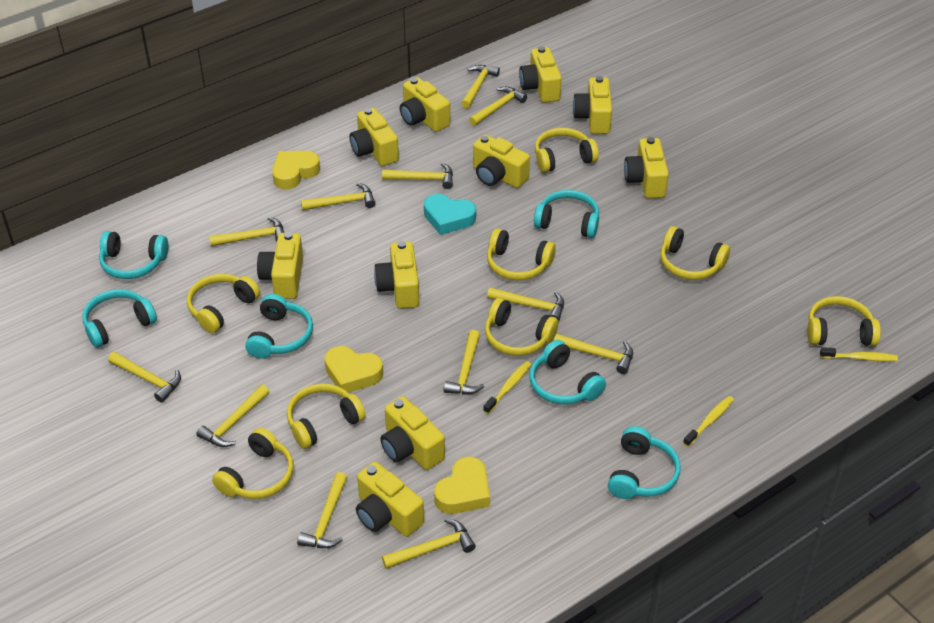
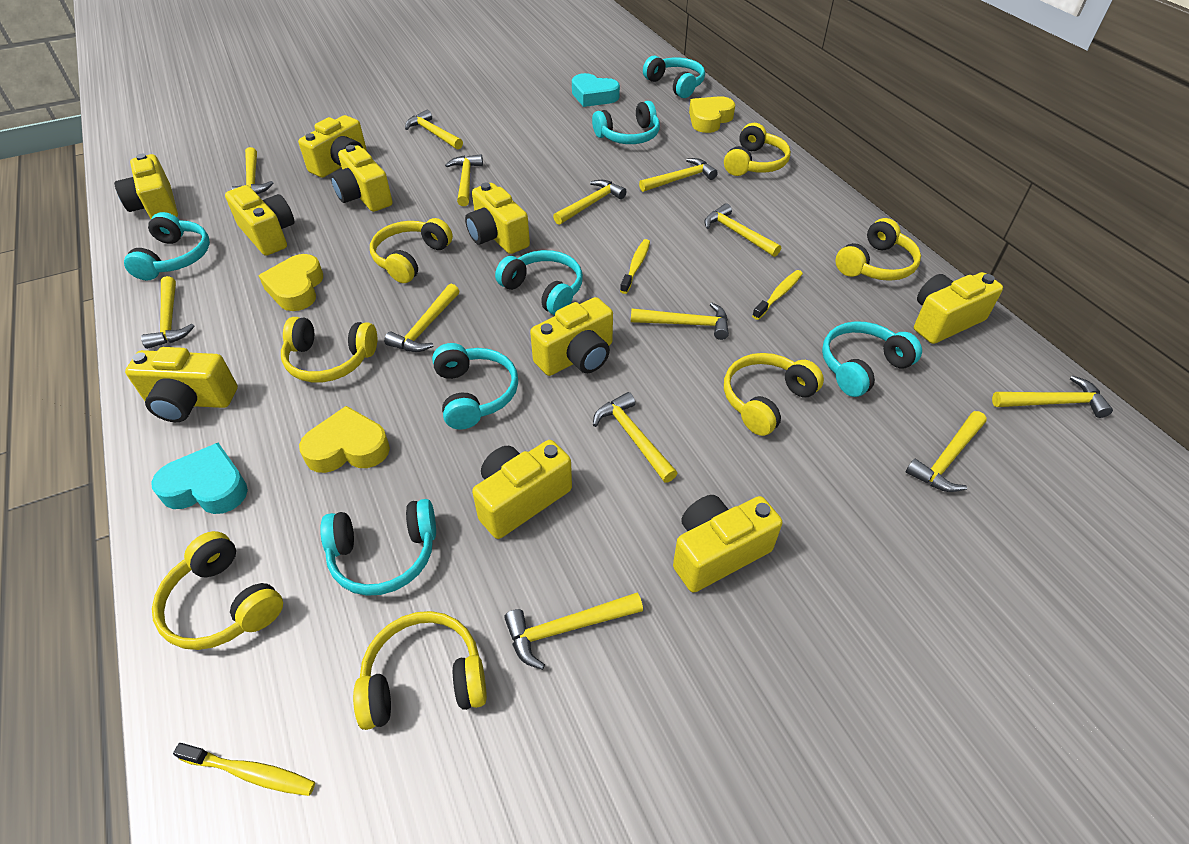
turquoise headphones: [82,289,157,348] [99,231,169,279] [245,294,313,359] [529,340,606,404] [534,190,599,238] [608,426,681,499] = 6 -> [124,212,210,280] [320,499,436,596] [432,343,518,430] [495,250,583,315] [592,101,660,144] [643,56,705,98] [822,321,922,397] = 7
turquoise heart: [424,194,476,235] = 1 -> [151,443,248,514] [572,73,620,107] = 2
yellow hammer: [108,352,181,403] [196,384,269,447] [209,217,284,246] [297,472,347,548] [301,183,376,210] [382,163,453,189] [382,518,476,569] [444,330,484,395] [461,65,500,109] [469,87,527,126] [487,287,564,322] [554,334,633,374] = 12 -> [141,276,194,349] [232,147,273,194] [384,284,459,352] [405,110,463,149] [445,154,483,206] [504,593,643,670] [553,180,627,225] [593,392,677,483] [631,303,729,340] [639,158,718,192] [704,203,781,257] [906,411,987,492] [992,375,1113,418] = 13
yellow headphones: [187,274,260,333] [212,427,294,499] [287,384,366,449] [485,298,558,356] [487,228,556,280] [535,128,599,173] [660,226,730,280] [807,296,881,346] = 8 -> [152,531,283,650] [281,317,377,383] [353,611,487,730] [370,218,453,283] [724,123,791,176] [724,353,824,436] [835,218,921,281] = 7

